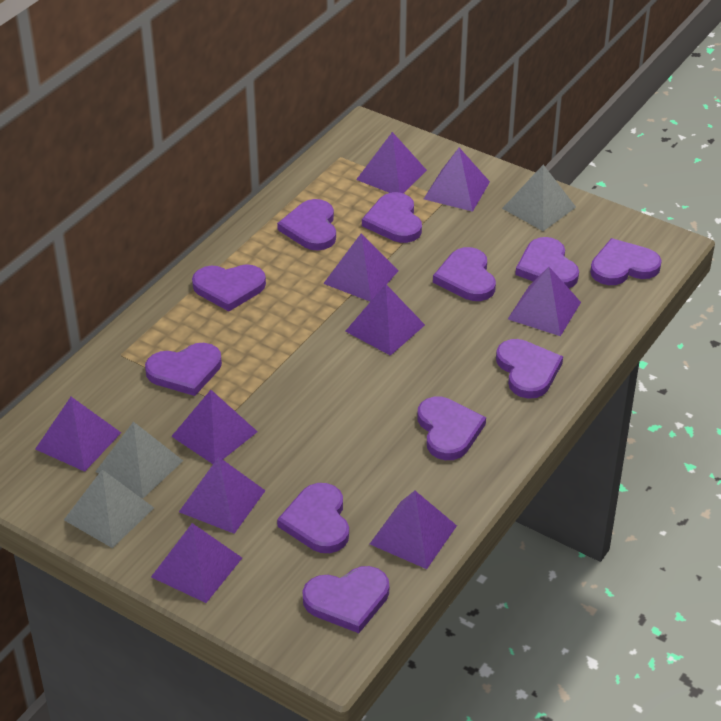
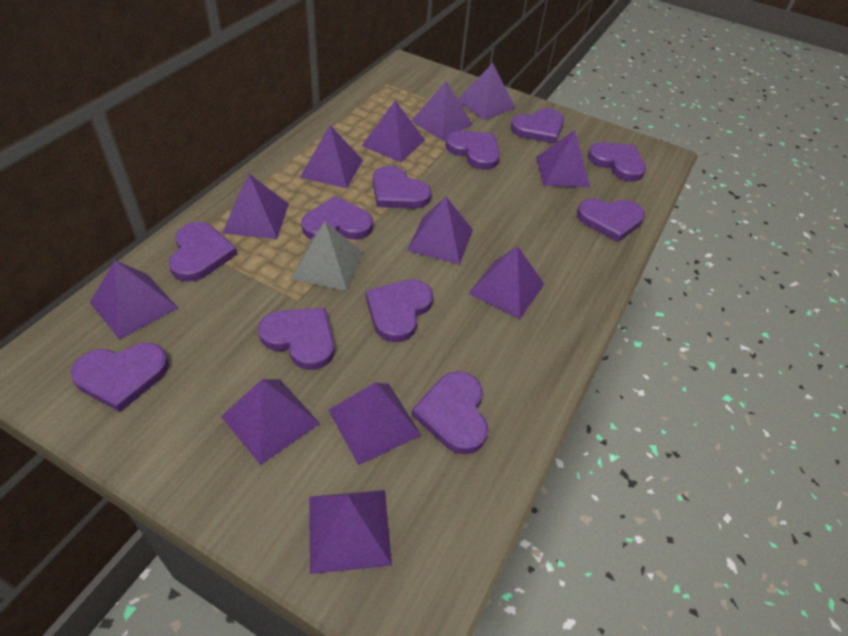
grey pyramid: [64,470,154,548] [95,422,183,499] [502,165,576,231] = 3 -> [291,221,363,291] = 1
purple pyramid: [35,397,121,472] [151,523,242,603] [171,390,258,464] [179,457,266,534] [323,233,399,302] [345,284,425,356] [356,132,427,193] [370,491,457,569] [424,148,490,212] [508,267,581,336] = 10 -> [90,260,178,340] [221,379,320,465] [223,174,289,239] [300,125,363,188] [309,490,392,574] [329,382,422,465] [362,100,425,162] [407,197,473,264] [411,81,473,141] [458,63,516,120] [468,246,544,319] [536,130,590,187] = 12

